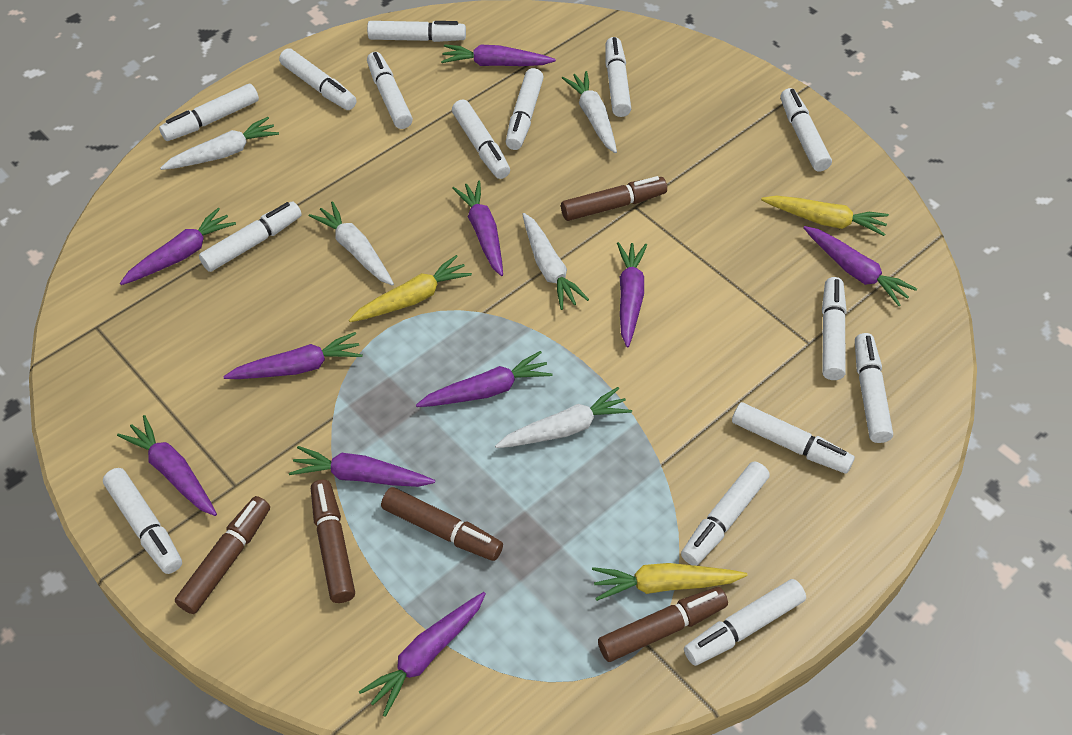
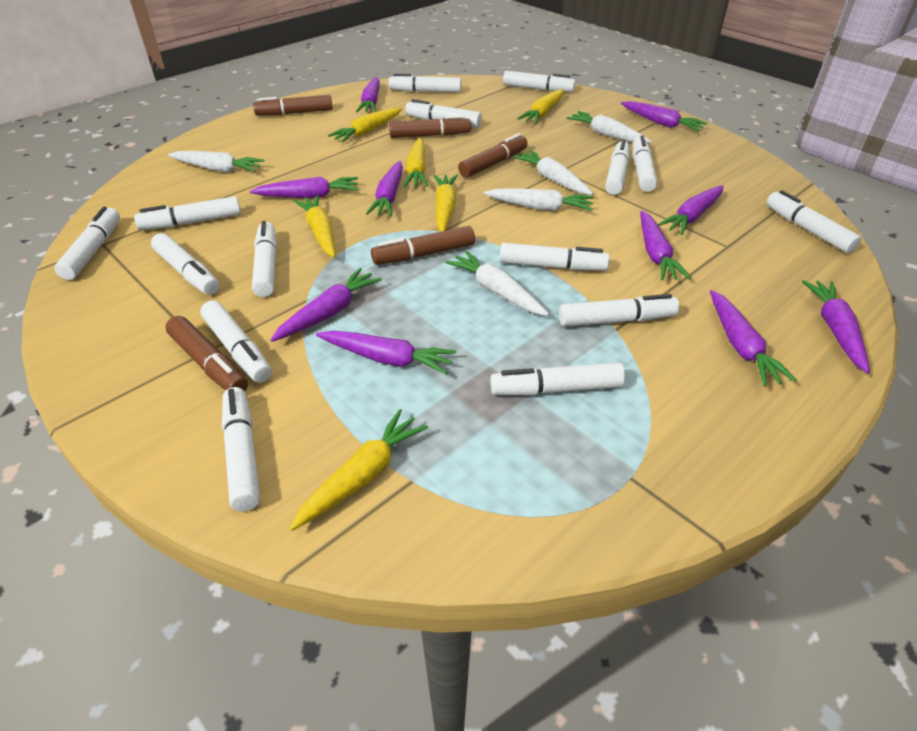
yellow carrot: [349,255,472,322] [592,563,747,601] [761,196,889,236] = 3 -> [289,409,428,531] [294,195,335,258] [328,108,402,143] [403,138,428,187] [433,175,458,232] [517,89,564,124] = 6

